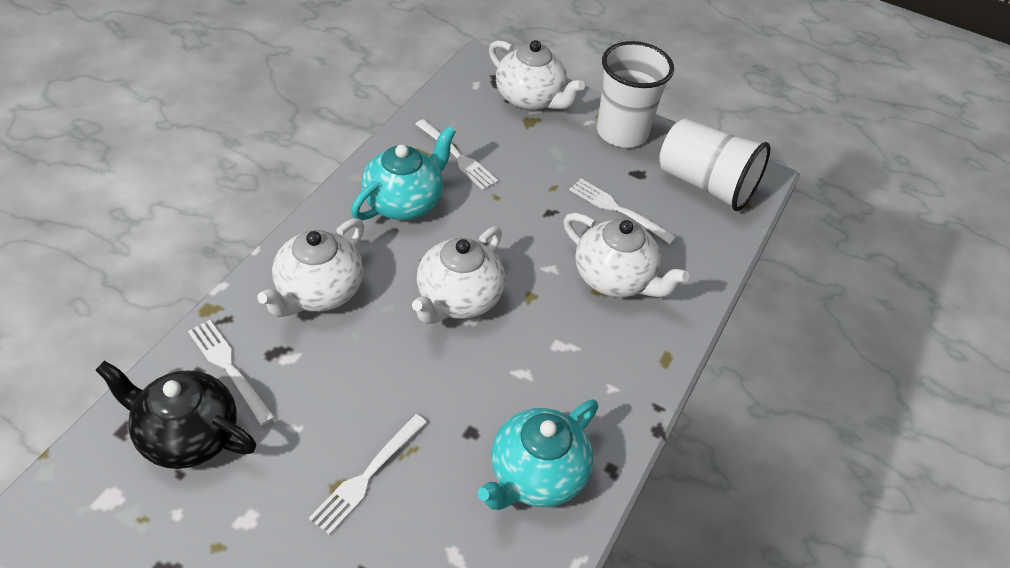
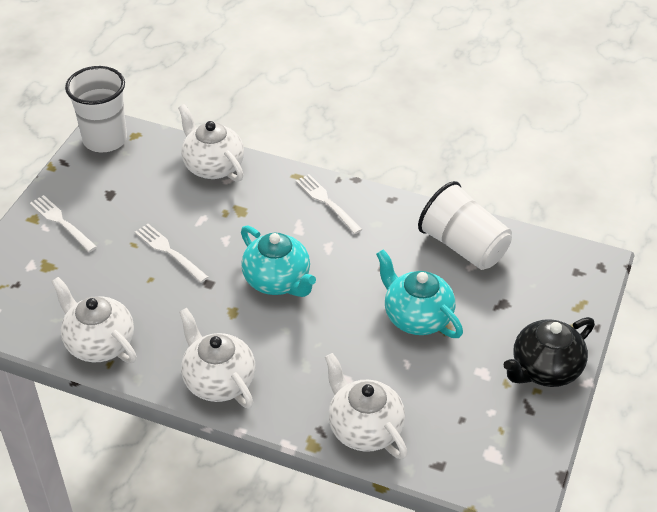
white fork: [188,320,275,425] [309,414,427,535] [416,119,498,190] [569,179,676,244] = 4 -> [30,195,97,252] [135,224,208,283] [296,174,363,234] = 3

